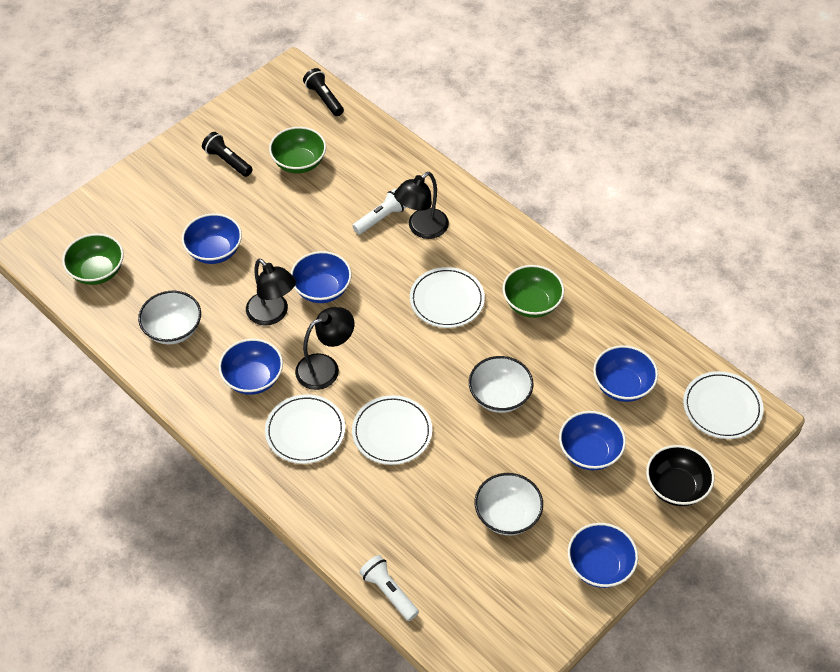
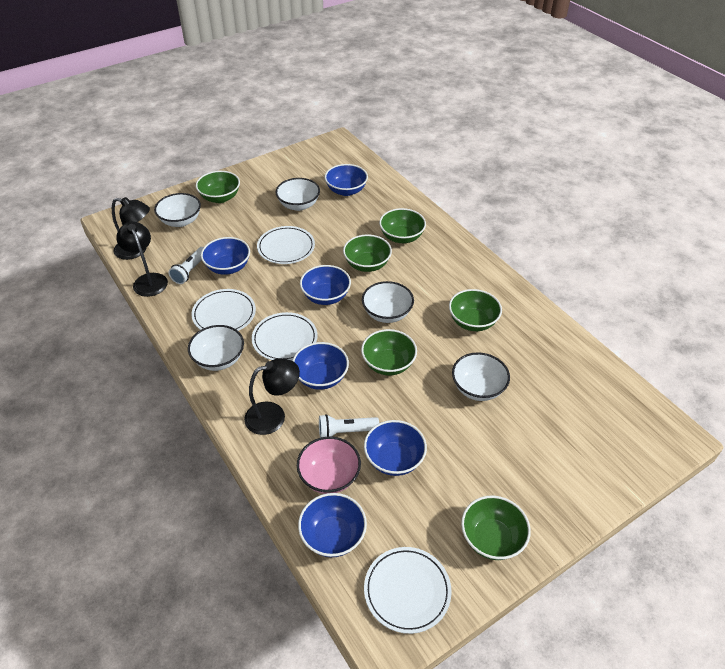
black bowl: [646,445,715,506] = 1 -> none = 0
black flashlight: [202,132,253,177] [303,68,344,116] = 2 -> none = 0
green bowl: [62,233,124,285] [269,127,326,173] [503,265,564,318] = 3 -> [196,171,240,203] [343,235,392,272] [361,329,417,375] [379,208,426,243] [449,289,502,331] [461,496,531,560] = 6
pink bowl: none = 0 -> [297,437,361,494] = 1
white bowl: [138,291,201,345] [469,356,534,413] [475,473,543,535] = 3 -> [154,193,201,227] [188,325,244,371] [275,178,320,211] [362,281,414,323] [452,352,510,401] = 5

